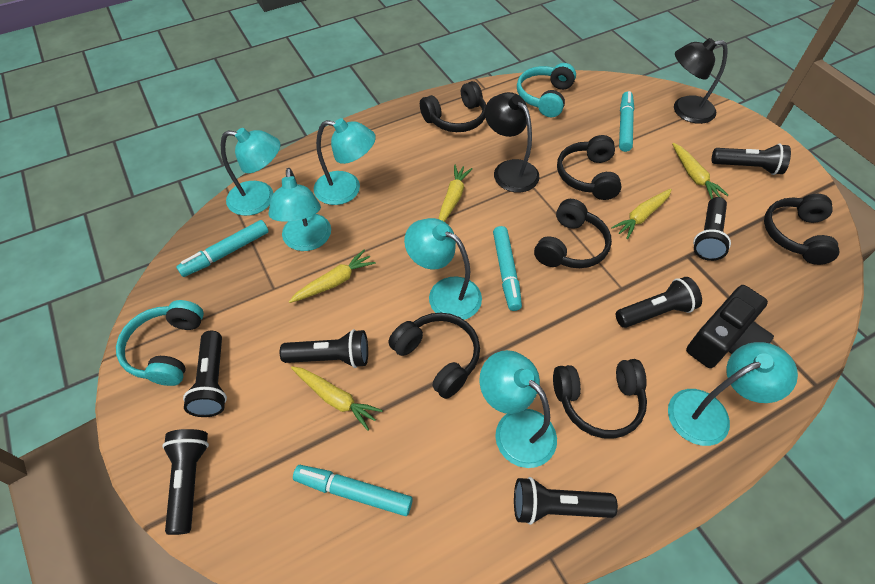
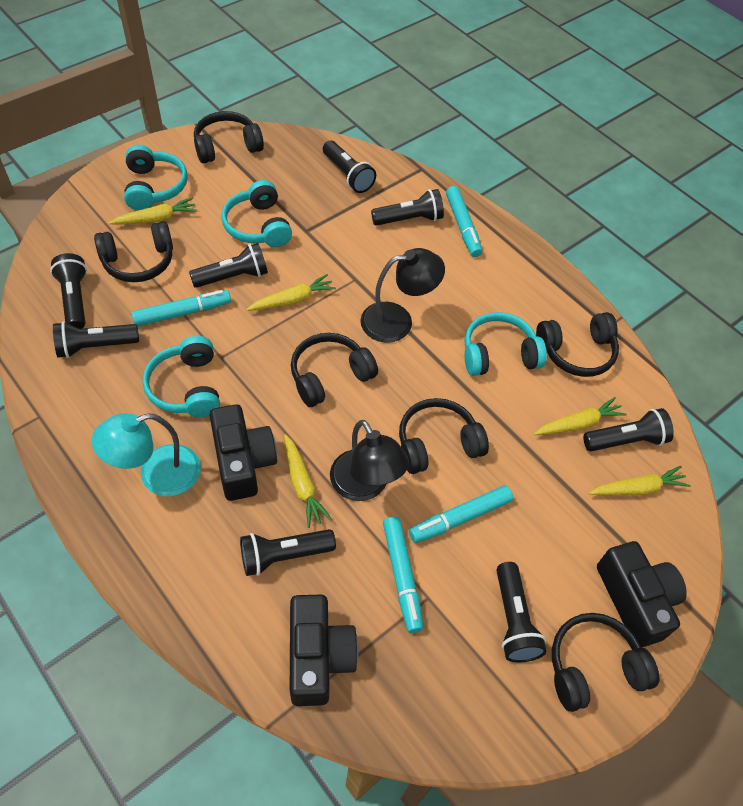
black camera: [686,285,774,368] = 1 -> [209,404,277,501] [290,595,358,706] [597,541,687,648] = 3
black flashlight: [162,429,209,535] [183,331,227,417] [280,329,368,368] [514,477,618,525] [616,277,702,328] [693,197,731,261] [712,144,791,175] = 7 -> [50,253,87,329] [53,321,139,358] [189,243,268,288] [240,529,336,576] [323,141,376,193] [371,189,444,226] [496,562,547,662] [583,408,674,452] = 8
turquoise headphones: [116,300,204,386] [517,63,576,117] = 2 -> [124,145,188,210] [143,336,220,417] [221,180,292,247] [464,312,547,376] = 4
turquoise lamp: [221,128,280,216] [269,168,331,251] [314,118,376,205] [404,218,482,320] [479,350,557,468] [668,342,798,446] = 6 -> [92,414,201,496] = 1

